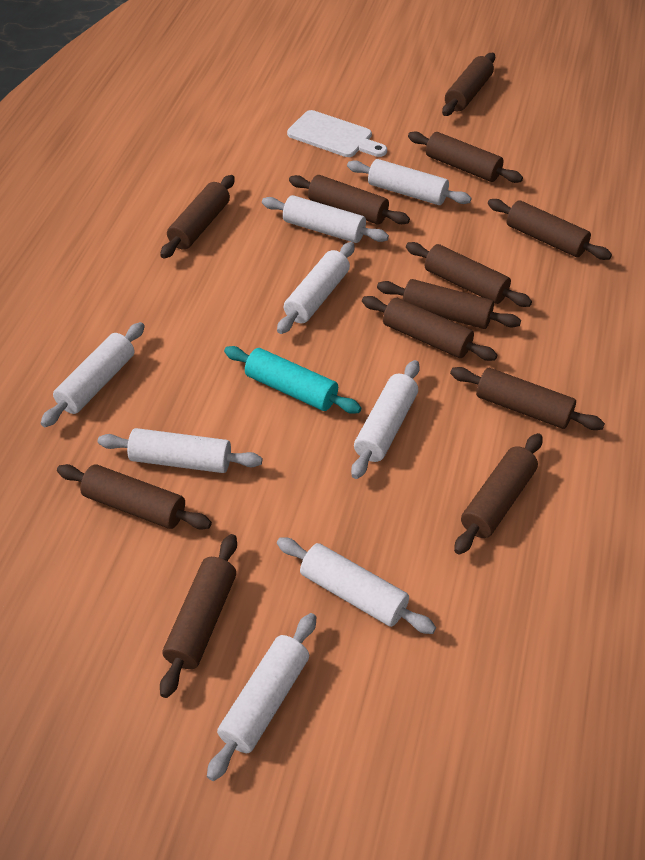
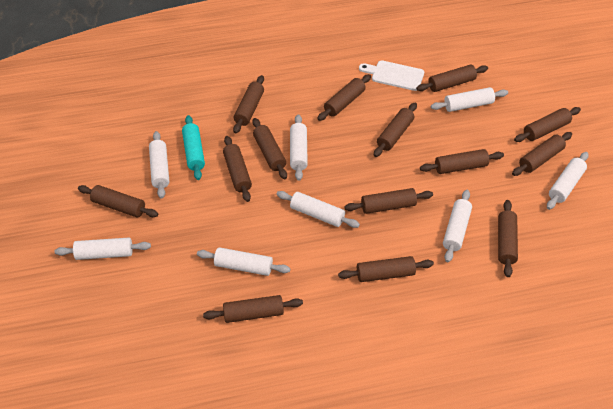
brown rolling pin: [57,464,212,530] [160,175,235,259] [160,534,237,698] [289,175,410,224] [362,296,497,361] [377,279,521,329] [406,242,532,307] [408,131,523,183] [442,53,495,116] [450,367,605,430] [454,433,543,555] [488,199,612,260] = 12 -> [78,185,158,217] [203,295,303,323] [223,136,252,202] [233,75,264,133] [252,118,287,179] [317,74,371,121] [338,256,434,282] [344,188,433,214] [374,103,417,157] [416,65,488,92] [420,149,504,174] [498,200,518,277] [512,132,572,176] [514,107,581,142] = 14

